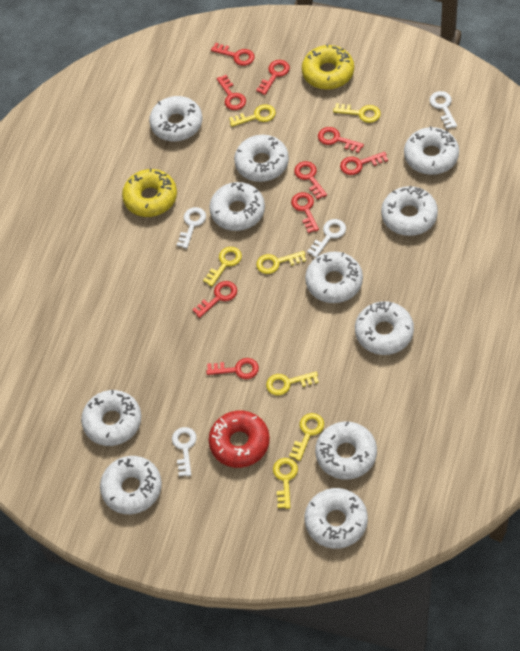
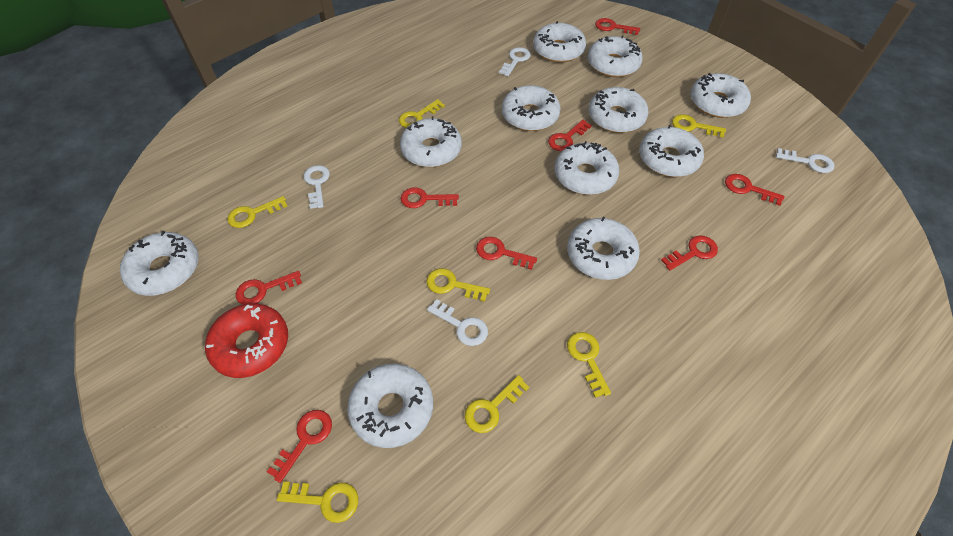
red key: [193,281,237,318] [206,358,259,379] [211,43,255,66] [217,75,246,110] [256,60,290,95] [291,192,319,233] [294,161,327,200] [318,127,364,153] [340,152,388,175] = 9 -> [236,271,302,305] [267,410,332,483] [401,187,459,208] [476,237,537,270] [548,120,592,151] [595,18,640,35] [661,235,718,271] [725,174,785,206] = 8
yellow donut: [122,168,177,217] [302,44,354,90] = 2 -> none = 0

